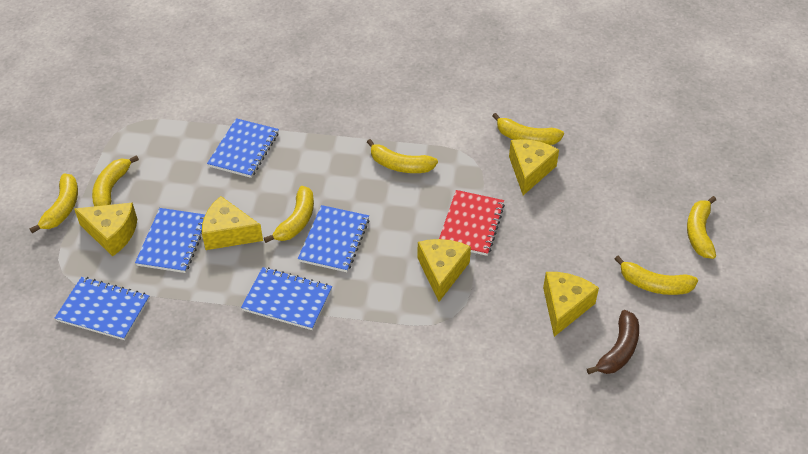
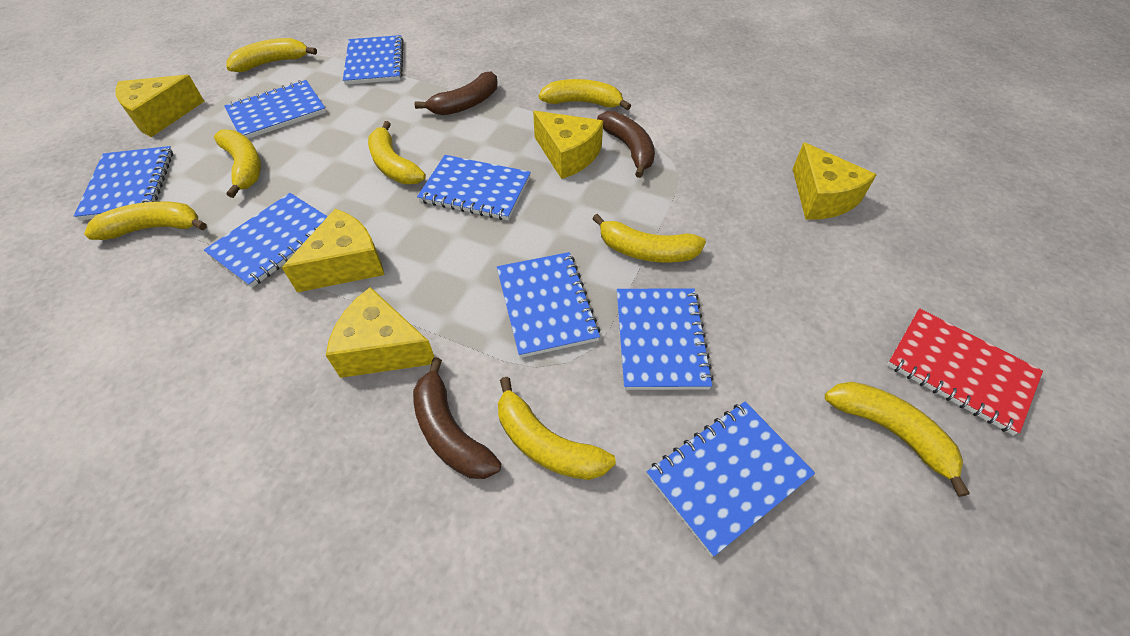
blue notebook: [55,277,150,340] [135,208,205,273] [207,118,279,178] [241,267,332,330] [298,205,369,272] = 5 -> [74,146,173,220] [204,193,328,288] [224,80,326,139] [343,35,404,85] [417,155,531,220] [497,252,600,358] [617,288,714,390] [647,402,815,557] = 8
brown banana: [587,310,639,374] = 1 -> [413,357,501,479] [414,71,498,115] [597,111,655,178] = 3
yellow banana: [30,173,78,233] [92,155,139,206] [264,186,314,243] [367,139,438,173] [493,113,564,145] [615,256,698,295] [687,196,716,259] = 7 -> [84,201,207,240] [214,129,261,198] [226,38,317,72] [368,121,426,184] [498,377,616,480] [539,79,631,110] [592,214,706,263] [825,382,970,497] = 8

